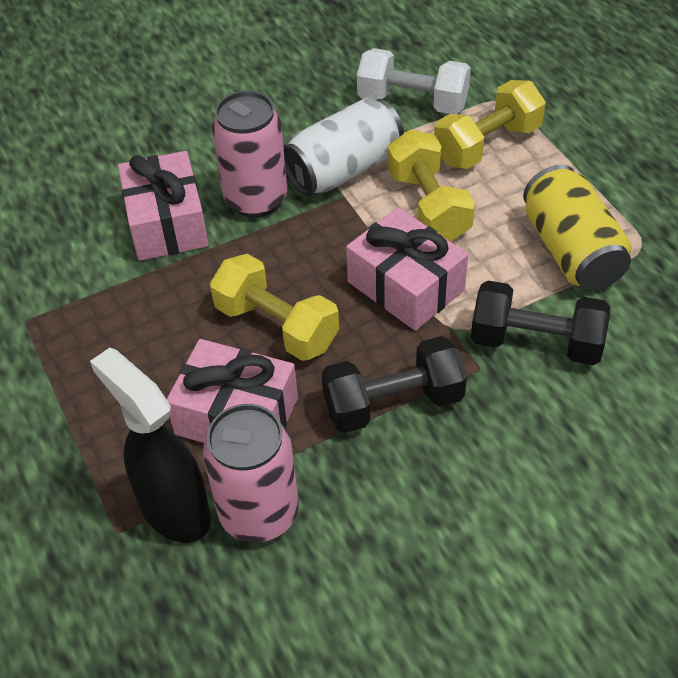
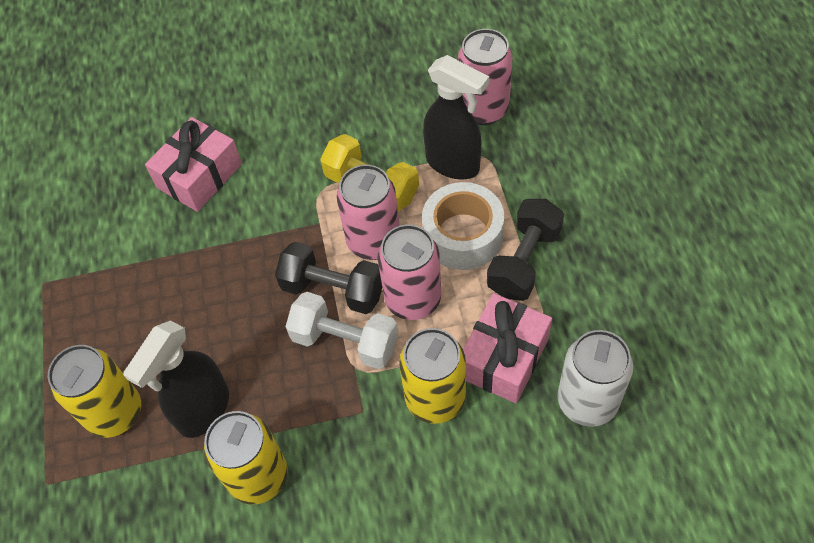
black spray bottle: [90,348,211,543] = 1 -> [123,321,229,438] [423,55,489,180] = 2
pink can: [203,404,299,543] [212,91,287,218] = 2 -> [337,165,400,260] [378,225,441,320] [458,29,512,125] = 3
pink gift: [118,151,209,261] [166,339,298,443] [346,207,468,331] = 3 -> [145,117,242,212] [463,293,552,404] = 2
white tape: none = 0 -> [422,182,504,270] = 1
yellow can: [523,165,631,291] = 1 -> [48,345,141,438] [204,411,288,505] [399,328,466,424] = 3
yellow dumbbell: [210,254,339,361] [388,130,475,242] [434,80,546,169] = 3 -> [320,134,419,211] = 1

